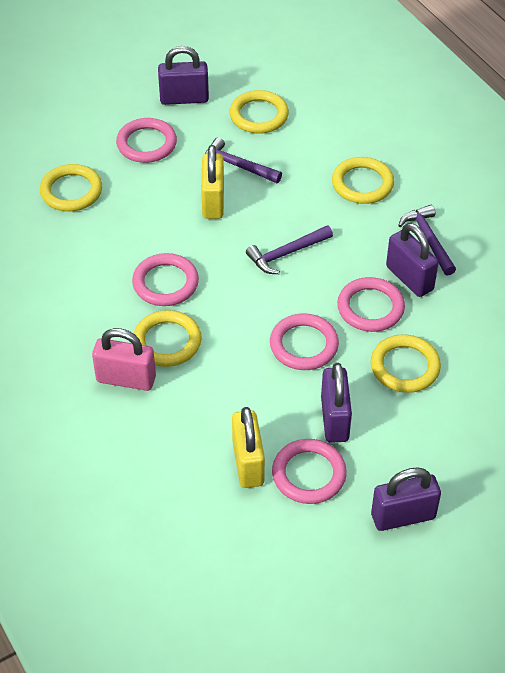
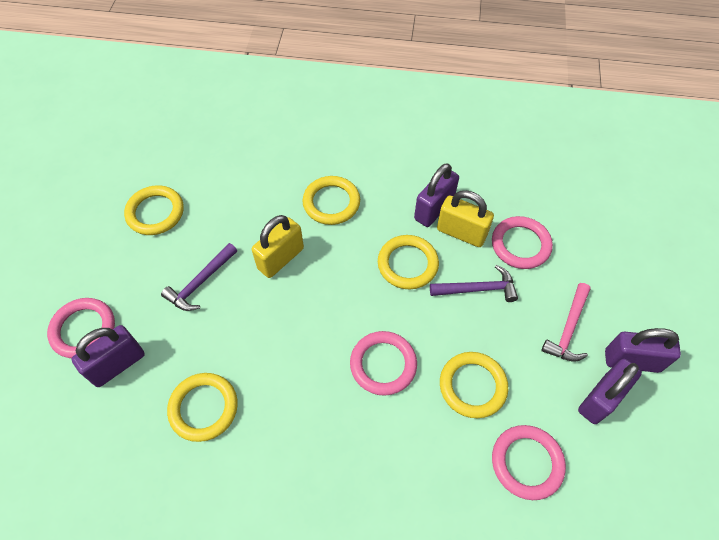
pink hammer: none = 0 -> [541,283,590,362] = 1
pink padlock: [92,328,156,391] = 1 -> none = 0
pink ring: [116,118,177,163] [132,253,199,306] [270,313,339,370] [272,439,347,504] [337,277,405,332] = 5 -> [47,298,115,358] [350,331,417,396] [492,216,553,269] [492,425,566,500] = 4
purple hammer: [205,137,282,183] [246,225,333,274] [398,205,456,276] = 3 -> [161,243,237,311] [430,265,518,302] = 2

